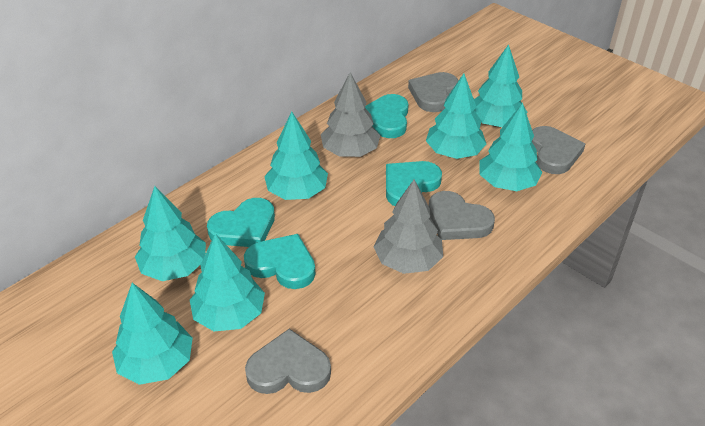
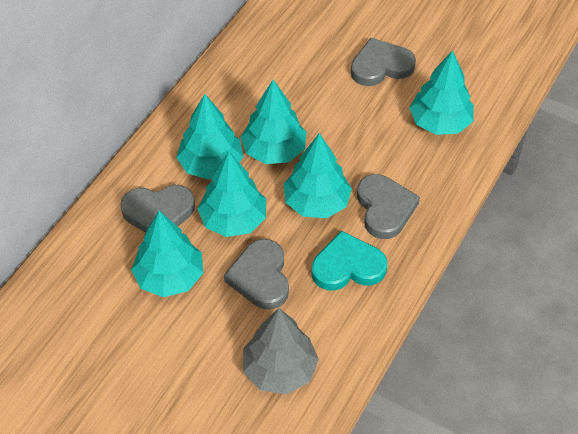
grey tree: [321,72,380,157] [373,180,443,274] = 2 -> [243,308,319,394] = 1
turquoise heart: [207,198,275,247] [244,234,315,289] [365,94,409,138] [386,161,442,206] = 4 -> [312,230,387,291] = 1
turquoise tree: [112,283,193,385] [135,186,206,281] [190,233,265,331] [264,112,328,200] [426,74,486,159] [474,44,527,127] [480,103,542,191] = 7 -> [131,211,203,297] [176,94,244,179] [197,151,266,237] [241,80,307,164] [284,133,352,218] [409,50,474,135] = 6

